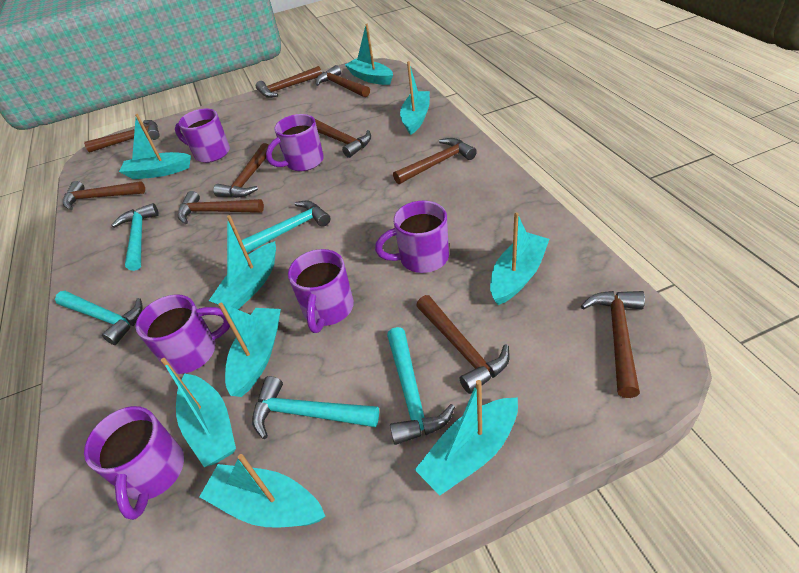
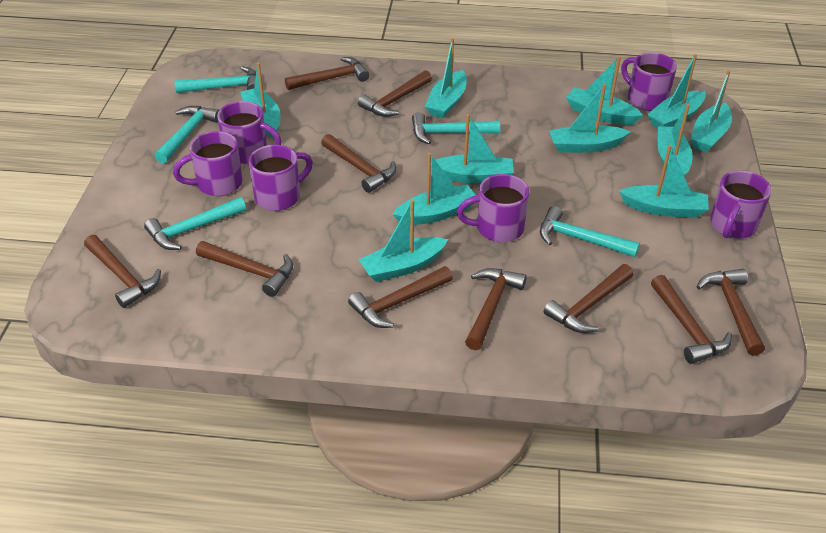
turquoise boat: [119,114,191,179] [161,358,236,467] [199,454,325,528] [209,215,276,310] [218,303,281,397] [345,24,393,85] [400,61,430,135] [415,380,518,495] [490,213,549,305] = 9 -> [240,63,281,138] [359,200,448,282] [393,153,476,225] [425,38,467,118] [435,114,513,183] [549,84,631,153] [566,56,643,125] [619,145,709,218] [647,54,706,128] [657,104,693,176] [691,70,732,152] = 11

